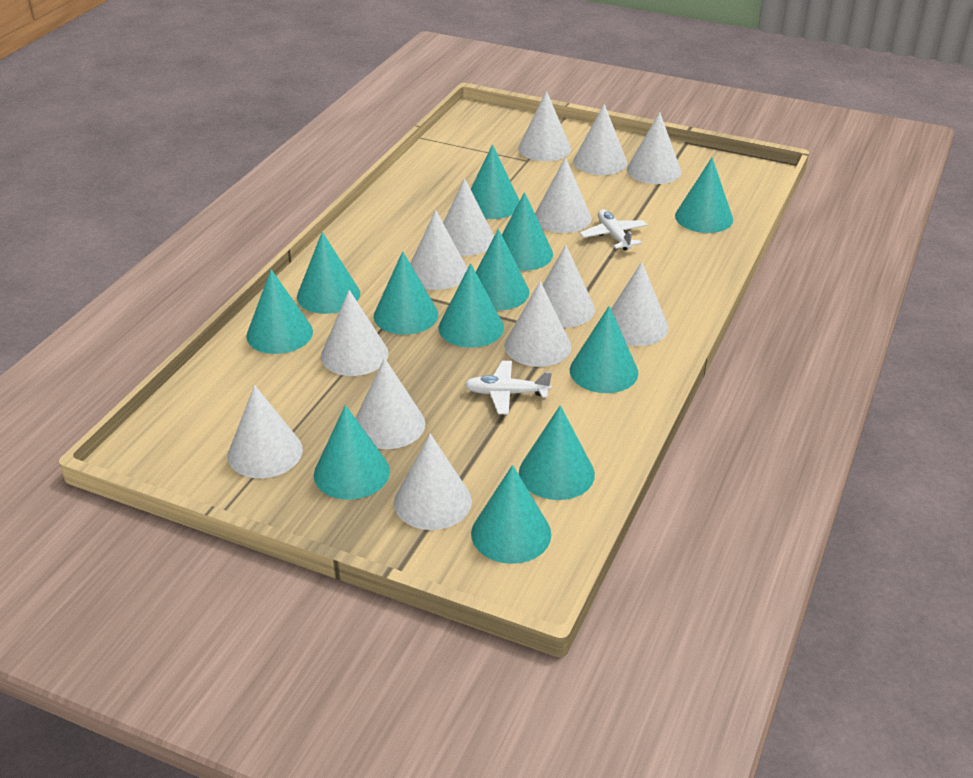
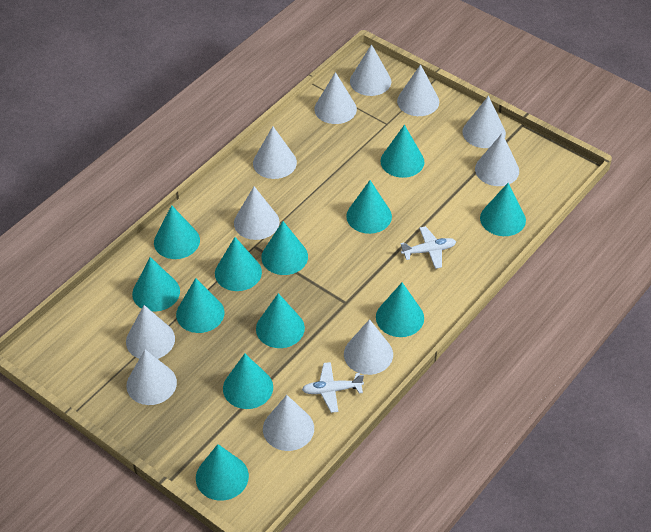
white cone: [228,385,303,478] [321,290,389,376] [356,358,425,449] [394,433,472,530] [410,210,468,290] [443,178,494,256] [505,281,571,367] [518,91,571,161] [535,157,591,233] [543,245,595,328] [573,104,627,175] [611,262,668,346] [627,112,681,184] = 13 -> [126,305,175,359] [126,350,177,405] [234,186,280,240] [253,126,297,179] [263,395,314,451] [314,72,357,124] [344,319,393,375] [350,44,391,96] [397,64,439,116] [462,96,506,148] [475,134,519,186] = 11

